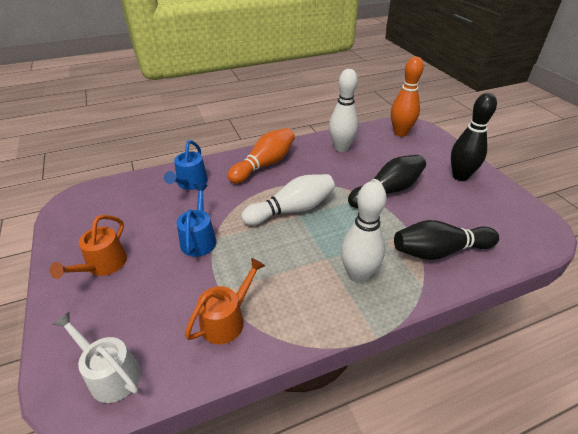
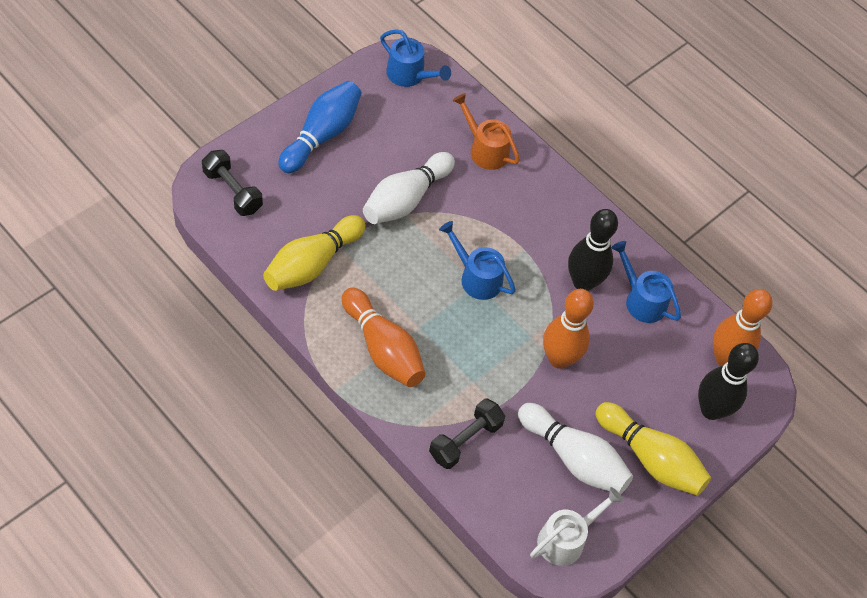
black bowling pin: [348,155,426,208] [394,220,499,260] [451,93,497,181] = 3 -> [568,209,618,291] [698,343,759,420] = 2
black dumbbell: none = 0 -> [202,150,263,216] [429,399,505,469] = 2
blue bowling pin: none = 0 -> [278,81,362,173] = 1
blue watering can: [164,140,208,190] [177,184,216,257] = 2 -> [380,29,451,87] [439,221,516,300] [611,241,681,323] = 3
orange bowling pin: [228,128,295,184] [391,56,424,137] = 2 -> [342,288,425,387] [543,289,594,369] [713,289,772,366] = 3
orange watering can: [50,215,127,279] [185,258,265,344] = 2 -> [452,93,520,170] = 1
white bowling pin: [241,174,335,226] [329,69,359,152] [341,181,387,283] = 3 -> [363,152,455,224] [518,403,633,494] = 2
yellow bowling pin: none = 0 -> [263,215,366,291] [596,402,711,496] = 2

